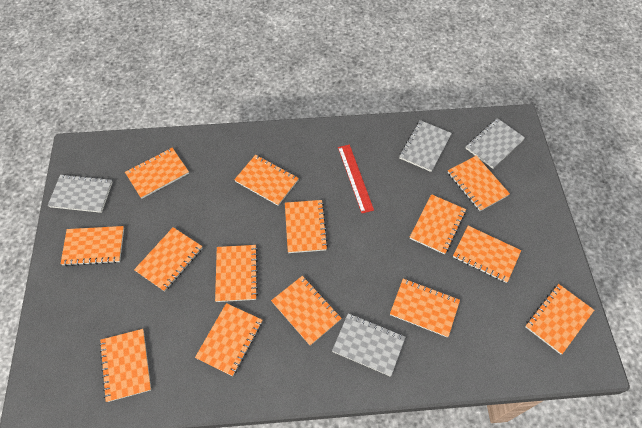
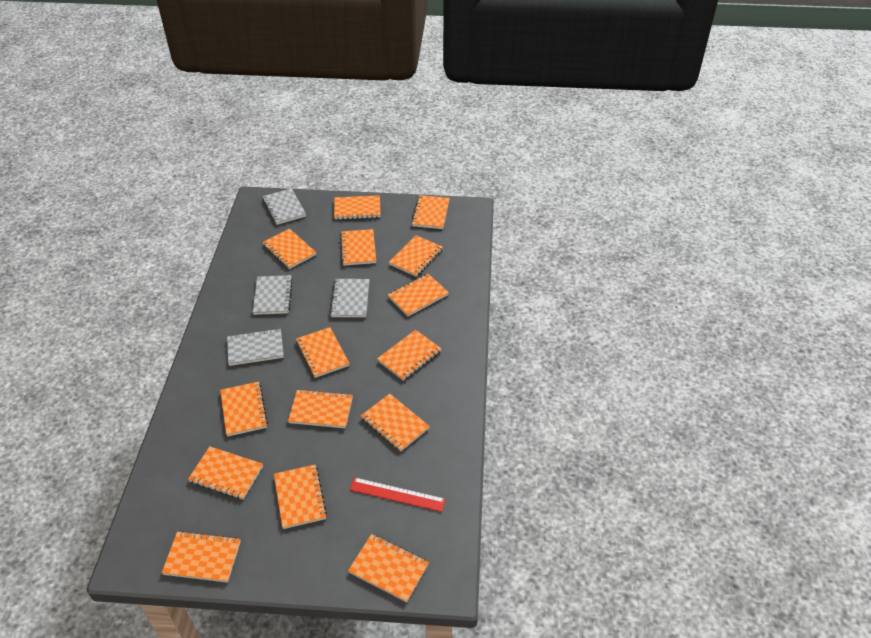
orange notebook: [61,226,124,266] [99,329,151,402] [125,148,189,199] [134,227,202,292] [195,303,262,376] [215,245,258,302] [234,155,299,206] [271,276,342,346] [285,200,328,253] [390,279,460,337] [410,194,466,255] [448,156,510,211] [453,226,521,283] [525,284,594,355] = 14 -> [162,531,241,583] [188,446,263,500] [220,382,268,437] [262,229,316,269] [274,465,327,529] [288,389,353,428] [296,327,350,378] [334,195,381,220] [340,229,376,266] [348,534,429,602] [361,394,430,452] [377,330,442,380] [388,274,449,316] [389,235,443,277] [411,195,450,229] = 15

